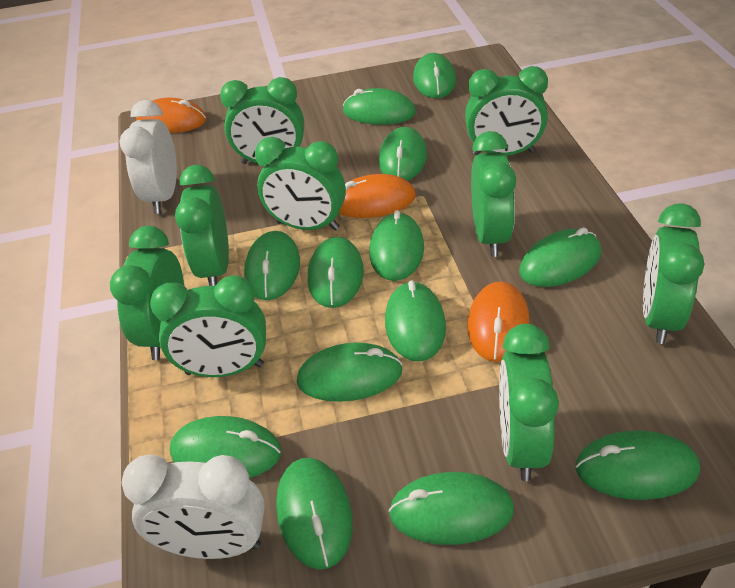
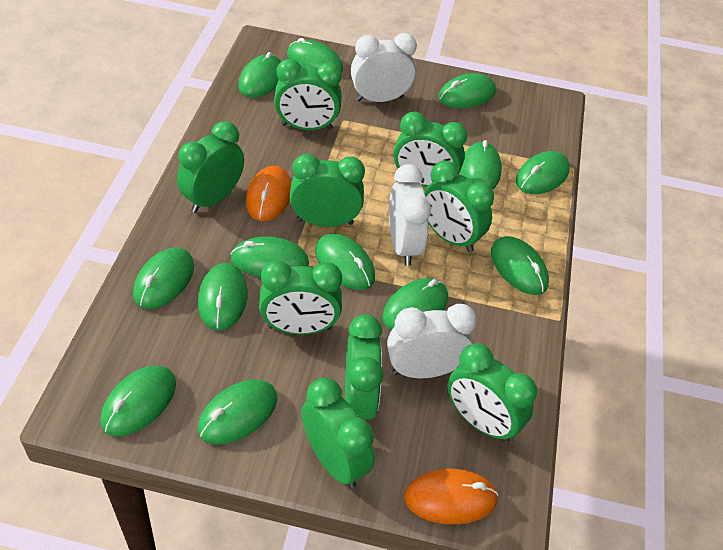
orange mouse: [136,98,207,133] [339,174,416,218] [467,281,529,362] = 3 -> [246,166,291,221] [404,469,499,525] = 2
white clock: [120,100,177,214] [122,454,265,559] = 2 -> [351,33,417,102] [387,304,477,378] [389,164,431,266] = 3

